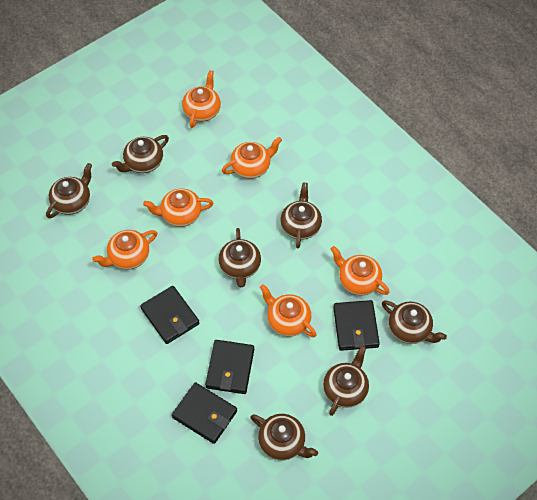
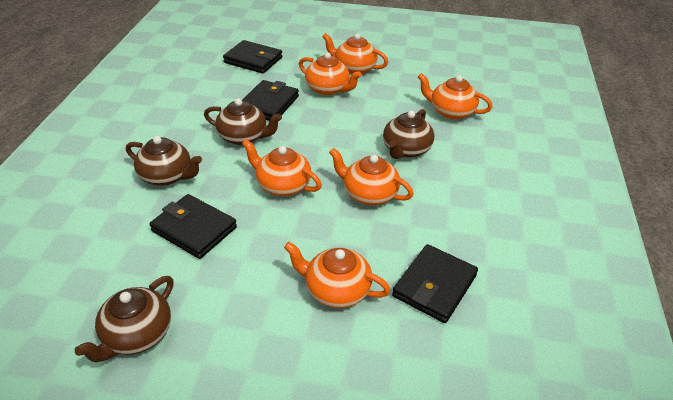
brown teapot: [46,163,92,218] [112,135,169,173] [218,228,261,287] [251,414,318,460] [280,182,322,249] [323,346,369,416] [382,300,447,344] = 7 -> [75,276,174,363] [126,136,202,186] [204,98,282,145] [383,109,434,159] = 4

